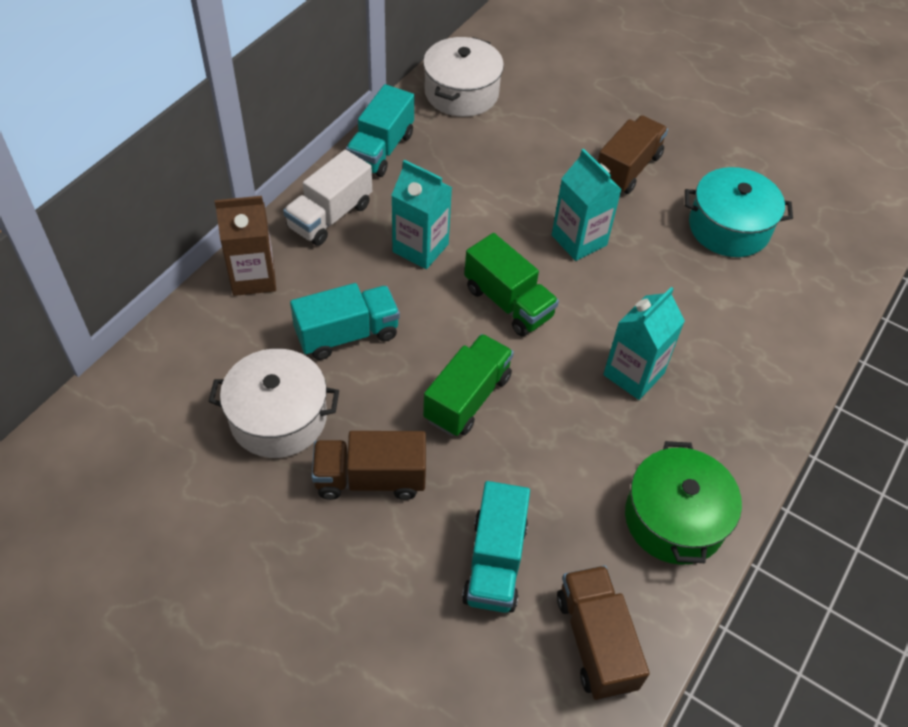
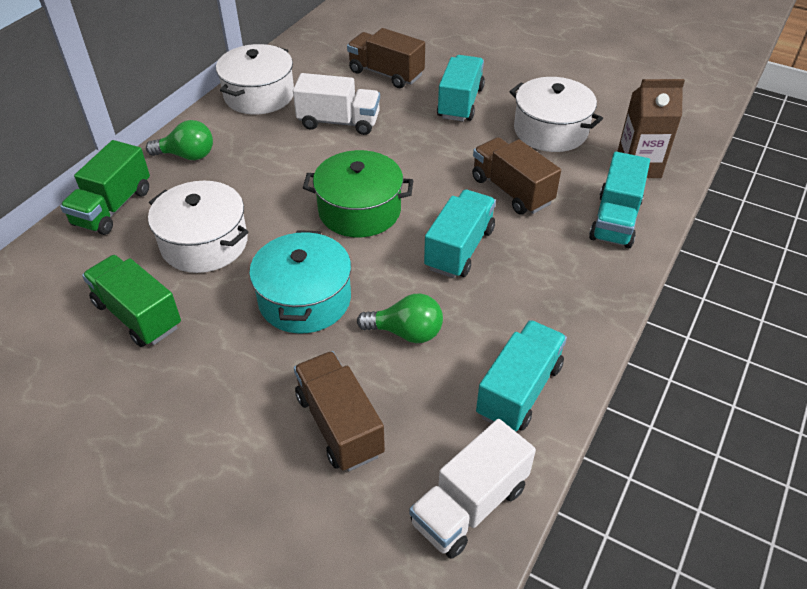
green light bulb: none = 0 -> [146,120,213,160] [357,294,443,343] = 2
turquoise carton: [391,160,452,269] [552,149,622,261] [603,287,685,400] = 3 -> none = 0
turquoise truck: [290,283,400,360] [346,84,414,177] [462,481,530,613] = 3 -> [424,190,496,278] [437,55,485,121] [476,320,567,431] [589,152,650,248] = 4
white pot: [208,349,339,458] [423,37,504,117] = 2 -> [148,181,248,273] [216,44,294,115] [510,77,603,152] = 3
white truck: [283,150,372,246] = 1 -> [293,73,380,135] [409,419,536,559] = 2

